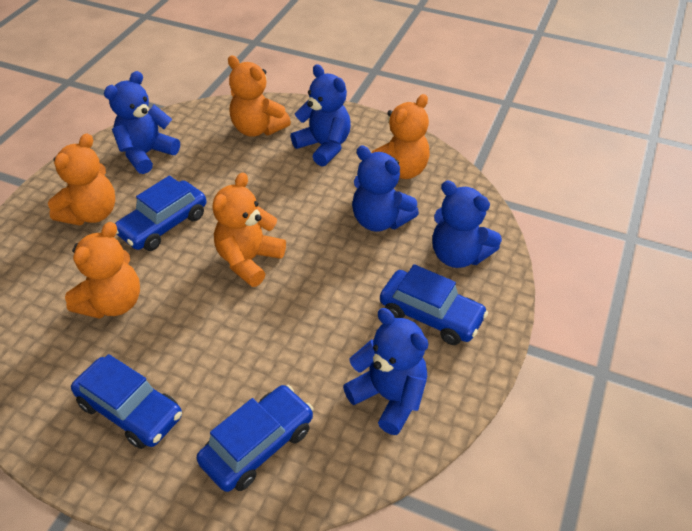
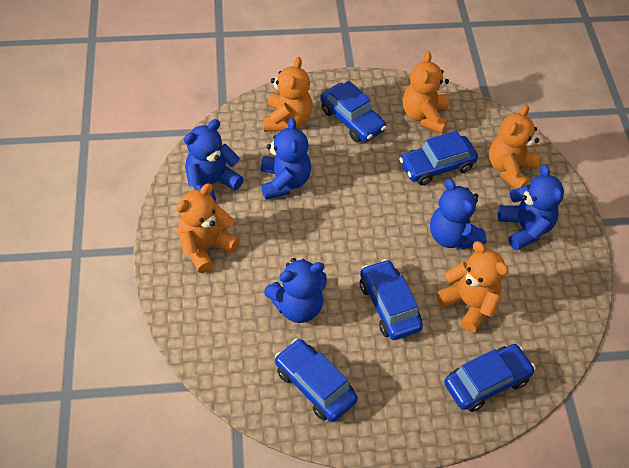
blue car: [71,354,182,449] [115,176,206,251] [197,385,313,492] [380,264,488,345] = 4 -> [275,339,358,422] [320,81,387,142] [360,259,423,340] [399,131,478,185] [444,344,536,412] = 5

